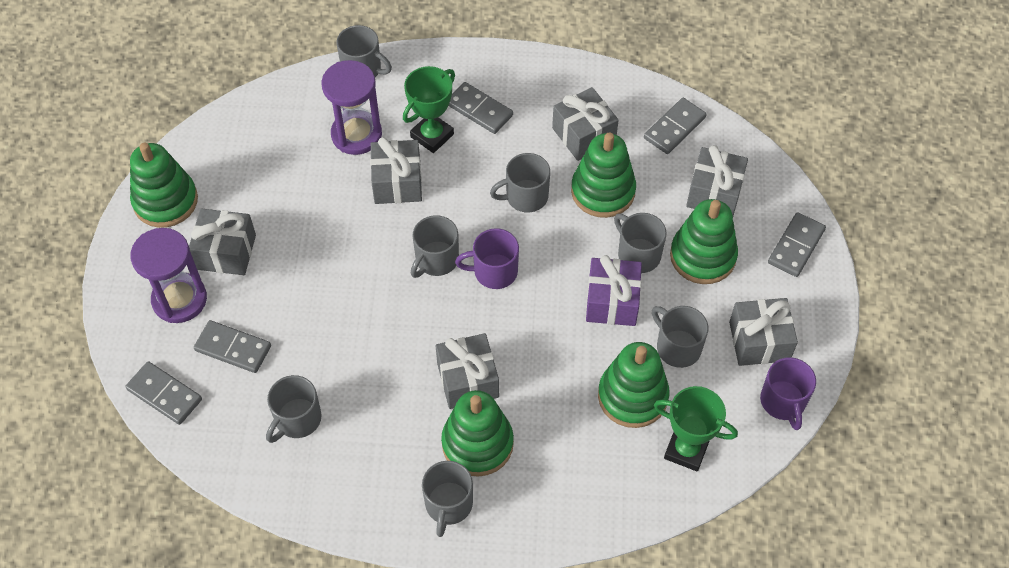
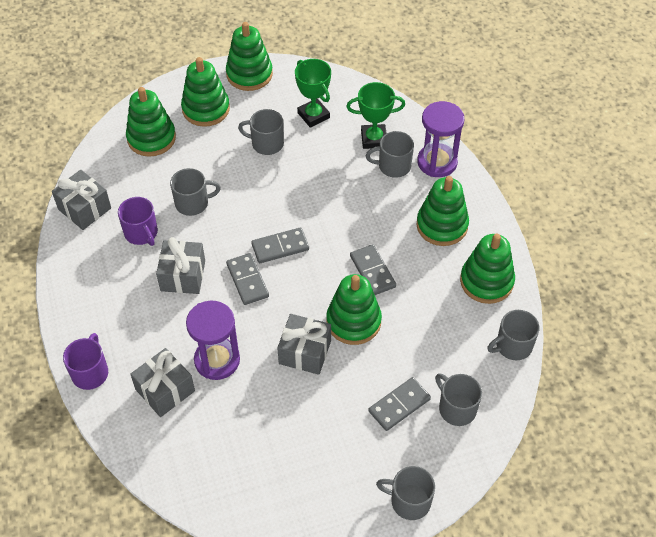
green stacking toy: [130,143,198,228] [441,390,514,477] [571,133,636,218] [598,342,670,428] [670,199,738,284] = 5 -> [126,87,176,157] [181,57,230,127] [226,22,273,91] [326,274,382,345] [416,176,469,246] [460,234,515,304] = 6
grey domino: [125,361,202,425] [194,320,271,373] [448,82,513,134] [644,98,707,154] [768,212,826,277] = 5 -> [226,253,269,305] [251,227,309,263] [350,244,396,295] [368,377,431,431] = 4
grey gift: [189,208,256,275] [370,137,422,204] [436,333,499,409] [552,87,619,161] [686,145,748,216] [729,298,798,366] = 6 -> [52,170,111,230] [130,348,195,417] [156,237,205,294] [277,314,331,375] = 4
grey mug: [266,375,322,443] [337,25,392,77] [411,215,459,278] [422,461,473,537] [490,153,550,212] [614,213,666,273] [652,306,708,368] = 7 -> [170,168,221,216] [238,109,284,155] [366,131,414,178] [376,466,435,520] [435,373,482,426] [488,310,540,360] = 6
purple gift: [586,255,642,326] = 1 -> none = 0

